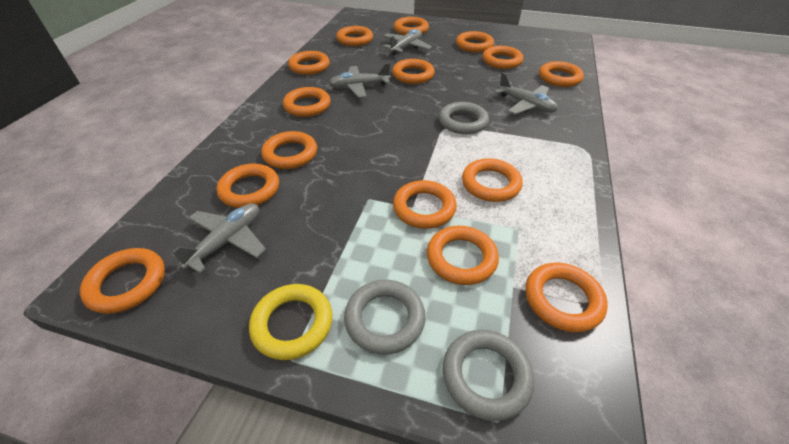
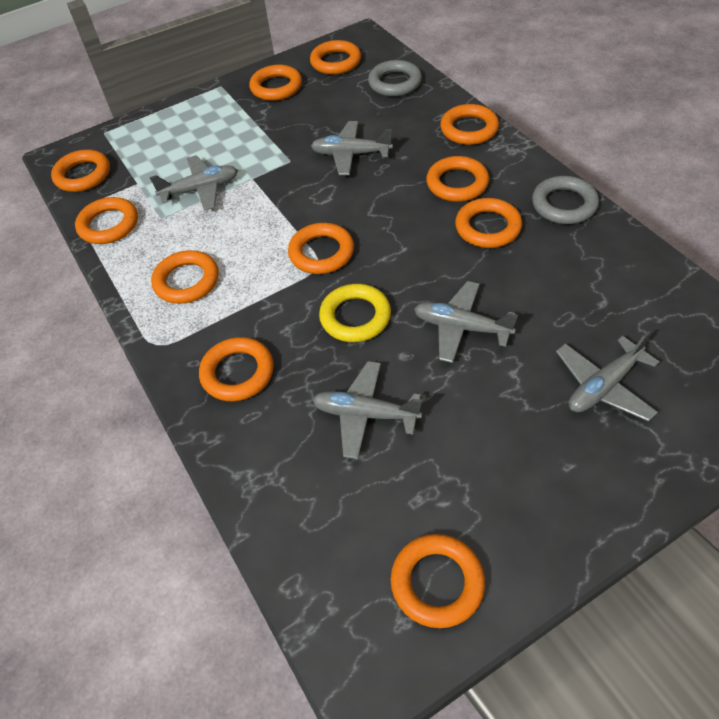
grey plane: [172,203,266,273] [329,63,391,98] [383,29,432,55] [494,72,558,115] = 4 -> [150,155,238,211] [311,121,393,175] [312,361,422,459] [414,281,518,363] [556,331,659,421] = 5
grey ring: [344,280,426,355] [439,102,489,134] [443,330,534,421] = 3 -> [368,60,422,97] [532,176,599,224] = 2
orange ring: [80,248,165,314] [216,164,279,208] [261,131,317,169] [283,87,331,117] [288,51,330,75] [336,26,373,46] [392,59,435,84] [393,180,457,229] [394,17,429,35] [427,226,499,285] [456,31,494,52] [462,158,523,202] [482,46,523,69] [525,263,608,332] [539,61,584,87] = 15 -> [51,149,110,192] [75,197,138,244] [151,250,219,304] [199,337,274,401] [249,65,302,101] [288,223,354,274] [310,40,361,75] [391,534,485,628] [426,156,489,202] [440,104,499,145] [455,198,522,248] = 11

